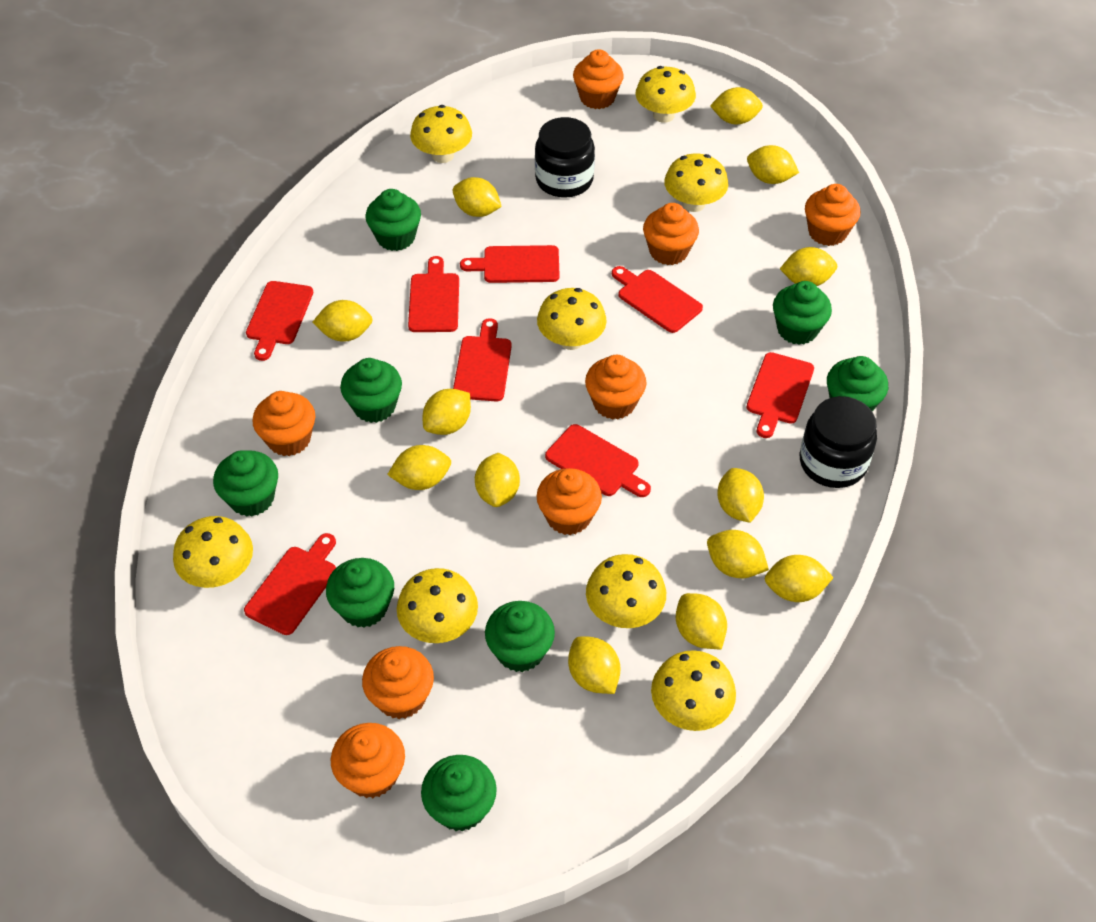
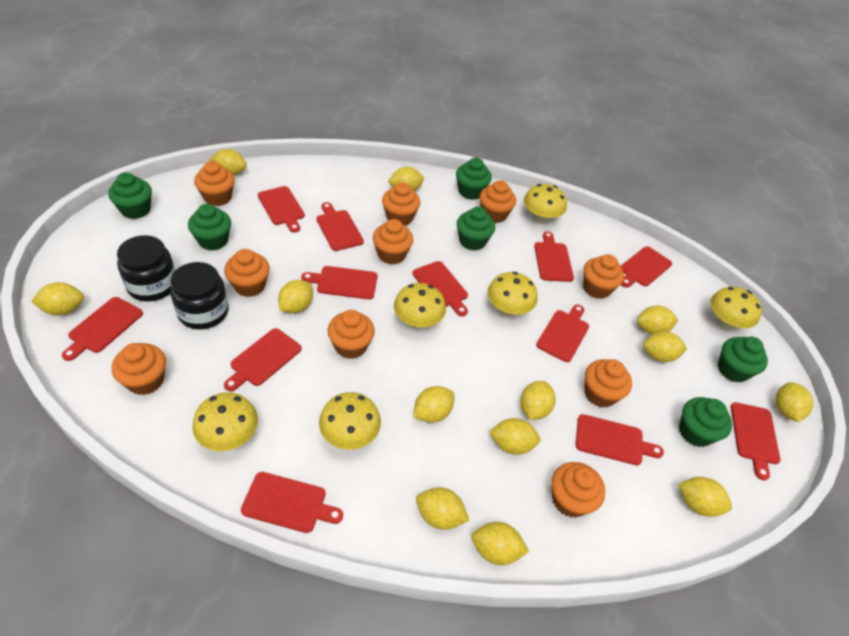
green cupcake: [213,450,278,517] [326,558,394,628] [340,358,402,423] [365,189,421,251] [421,755,497,832] [485,601,555,672] [773,281,832,345] [827,356,888,411] = 8 -> [108,172,152,219] [188,204,231,251] [456,158,492,200] [457,206,495,251] [679,397,732,447] [718,337,768,383] = 6
orange cupcake: [252,391,315,456] [331,723,405,798] [362,646,434,719] [537,468,602,535] [573,49,624,109] [585,355,646,420] [643,203,699,265] [805,184,860,246] = 8 -> [112,343,166,395] [194,161,235,206] [224,249,270,297] [328,310,375,359] [373,219,413,265] [382,182,420,226] [479,180,516,223] [551,462,605,518] [583,254,624,299] [584,359,632,408] = 10
red cutting board: [244,533,336,635] [246,281,313,361] [408,256,459,332] [453,318,512,401] [460,245,559,283] [545,424,651,497] [612,266,703,333] [746,352,814,438] = 8 -> [62,297,143,361] [224,328,302,391] [241,472,343,533] [258,186,305,233] [301,266,377,299] [316,202,364,251] [412,261,468,316] [534,232,574,282] [536,305,589,362] [576,414,664,465] [621,246,672,288] [731,402,780,480] = 12
yellow mushroom: [173,516,253,588] [397,568,478,643] [410,105,472,163] [537,288,607,350] [586,554,666,628] [635,66,696,123] [651,650,736,731] [664,153,728,212] = 8 -> [193,392,258,451] [319,392,381,450] [394,283,446,329] [488,272,537,317] [524,184,567,224] [710,287,762,330] = 6

